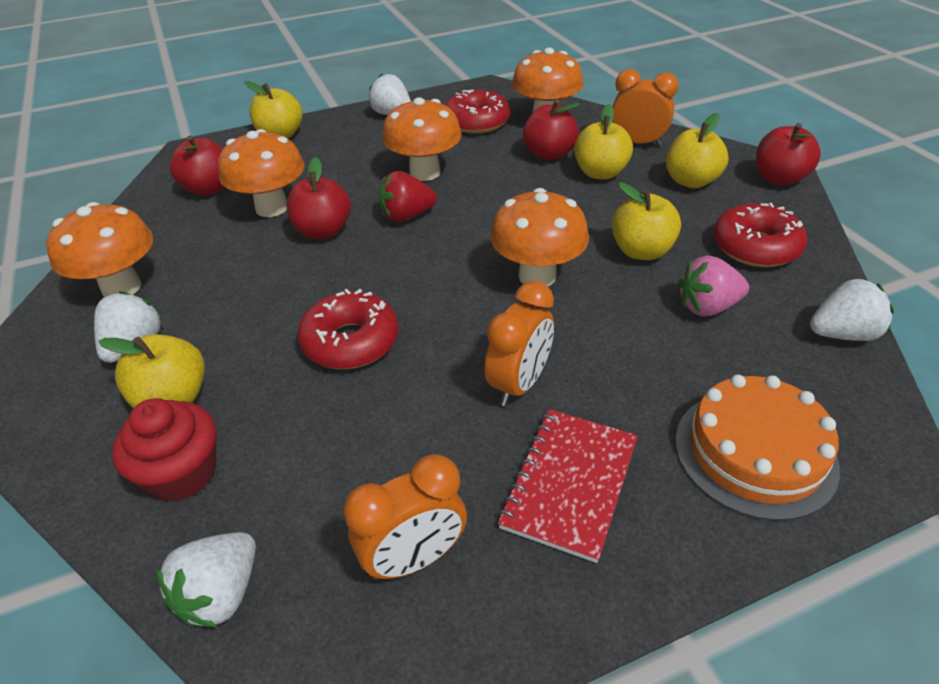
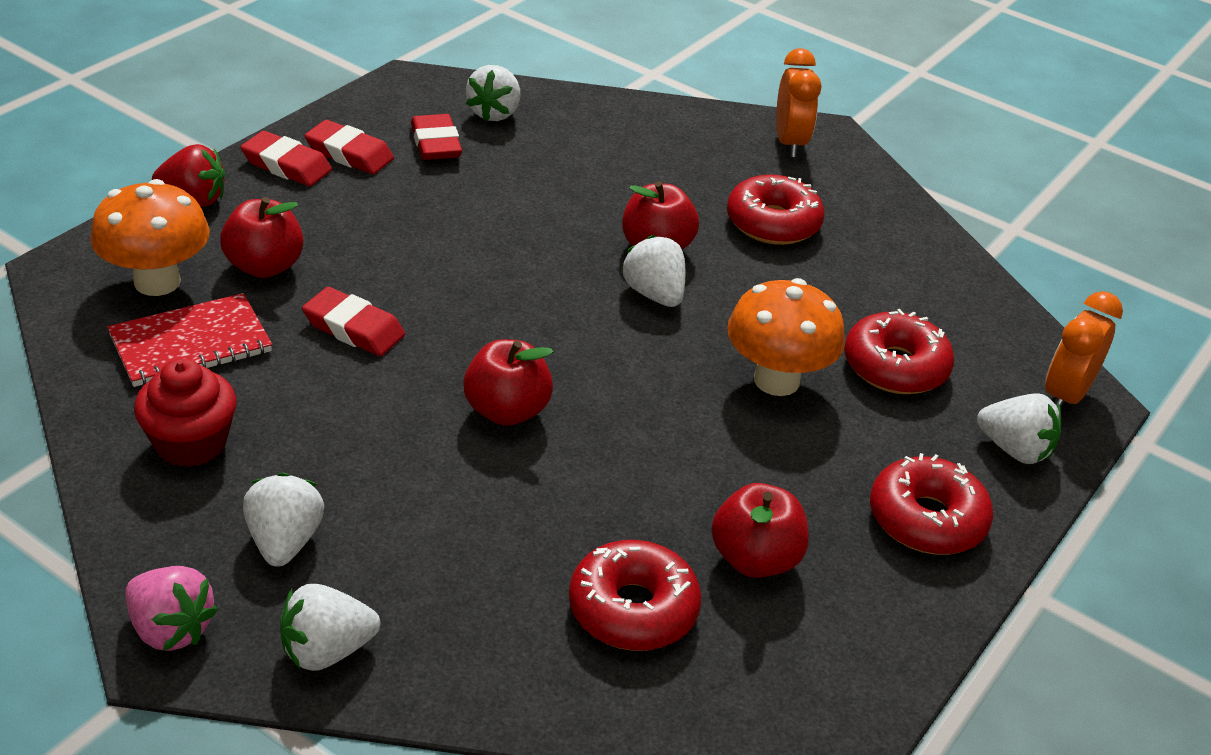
orange cake: [675,375,840,521] = 1 -> none = 0
orange clock: [343,454,467,580] [485,281,554,406] [612,69,679,146] = 3 -> [776,48,821,157] [1045,291,1123,409] = 2
orange mushroom: [46,202,153,297] [218,129,305,217] [382,97,462,181] [490,188,589,286] [512,48,583,113] = 5 -> [90,179,210,296] [727,278,845,396] = 2
red donut: [297,289,399,369] [446,90,510,134] [713,203,808,267] = 3 -> [569,540,702,651] [727,175,825,245] [844,309,954,394] [870,453,993,555] = 4
red eraser: none = 0 -> [241,131,332,186] [302,287,405,356] [304,120,394,174] [411,114,462,160] = 4
white strawberry: [94,291,163,363] [156,532,256,627] [368,74,411,115] [810,279,894,341] = 4 -> [243,473,324,567] [280,584,380,671] [466,65,520,121] [621,235,685,307] [977,393,1061,464] = 5
yellow apple: [98,334,205,408] [244,81,302,138] [574,104,633,179] [611,182,681,260] [666,113,729,188] = 5 -> none = 0

